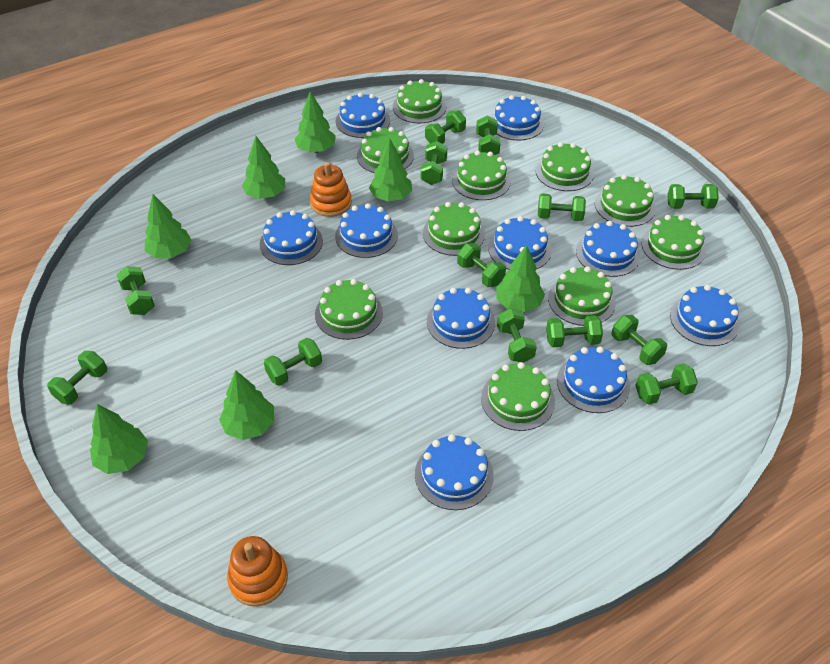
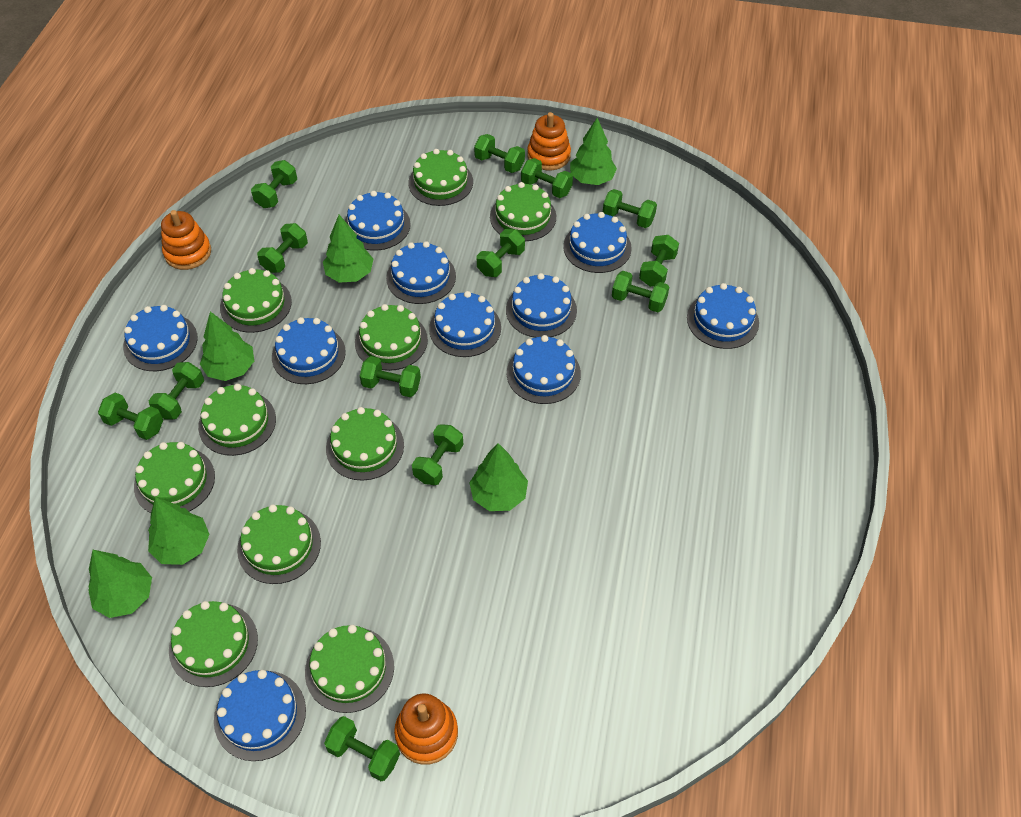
green tree: [90,404,148,474] [145,194,191,258] [219,370,274,440] [242,136,285,199] [295,91,336,153] [369,138,412,202] [496,245,545,312] = 7 -> [88,550,152,618] [148,497,210,565] [200,312,254,381] [323,215,373,283] [469,443,528,511] [570,118,617,185] = 6
orange stacking toy: [227,536,288,607] [310,162,352,217] = 2 -> [161,210,211,270] [394,694,458,765] [527,112,571,170] = 3

